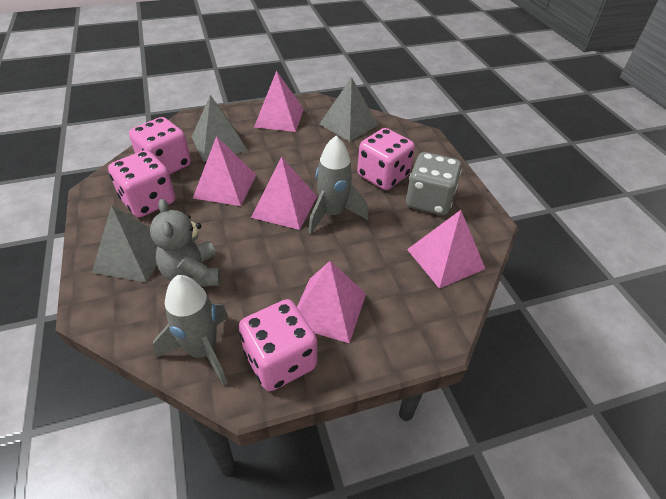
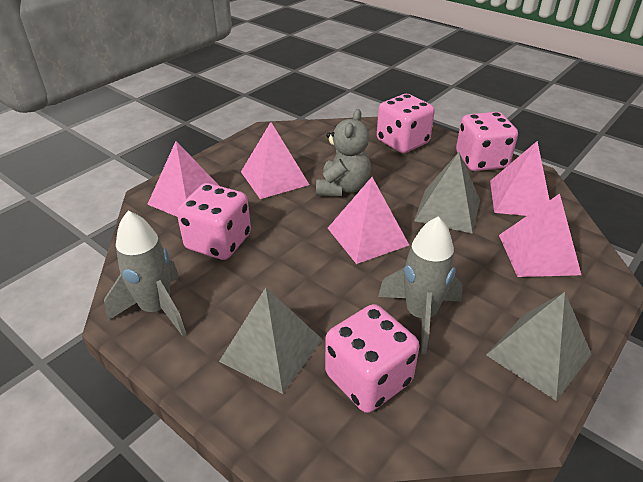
grey dice: [406,152,462,215] = 1 -> none = 0

